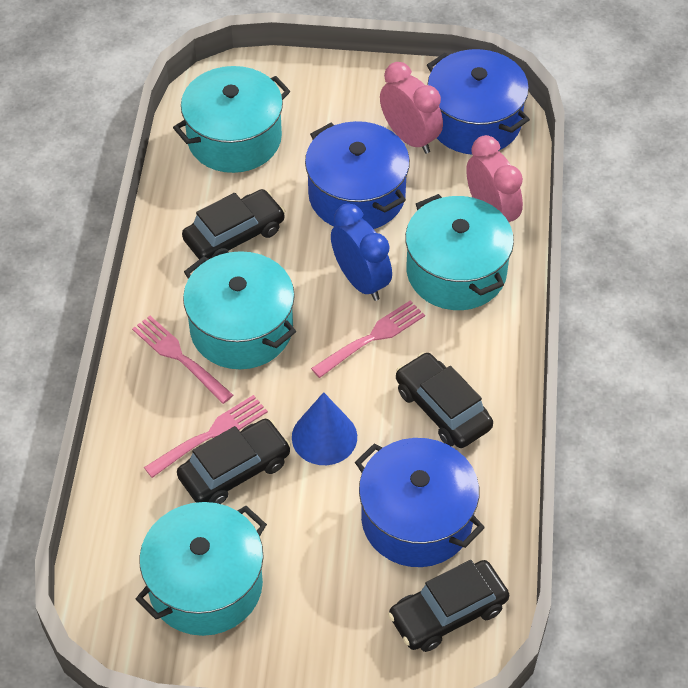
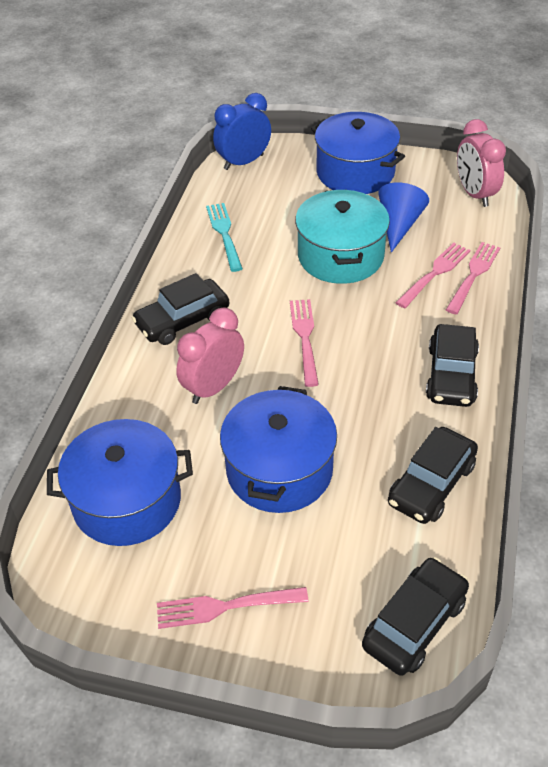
pink fork: [132,316,233,404] [144,395,268,478] [311,300,425,378] = 3 -> [157,587,309,629] [290,299,319,387] [395,243,470,308] [446,242,500,314] = 4
turquoise fork: none = 0 -> [206,203,243,272] = 1
turquoise pot: [136,502,267,636] [173,66,290,173] [183,251,296,369] [405,194,514,310] = 4 -> [295,190,390,284] = 1

